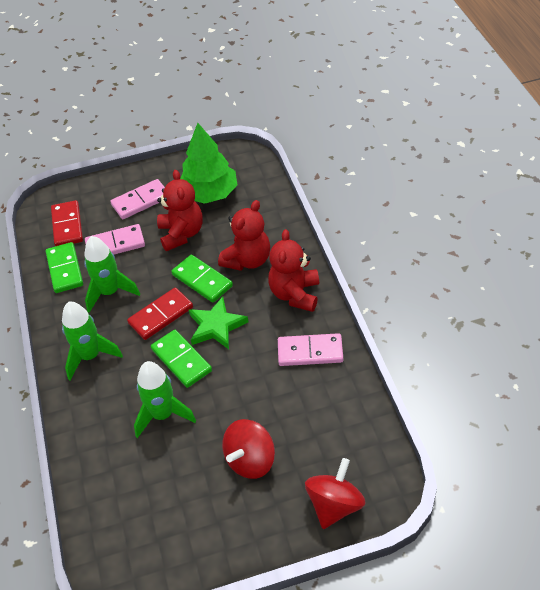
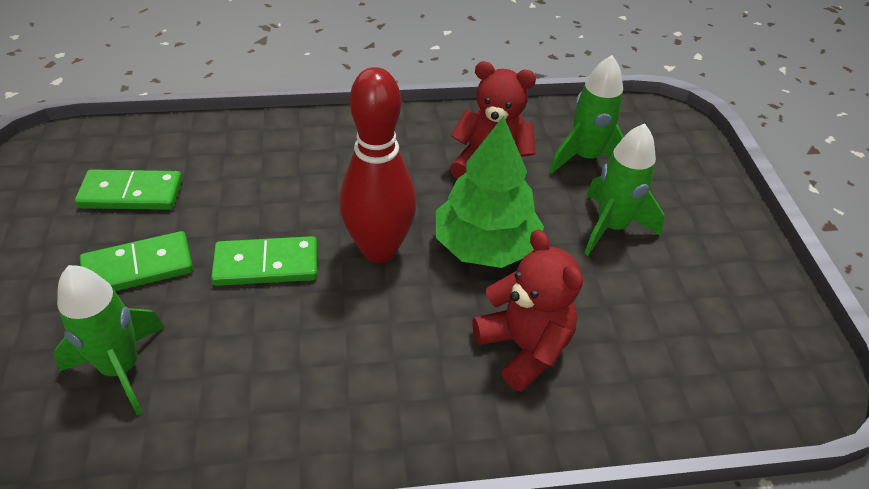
green star: [189,297,248,349] = 1 -> none = 0
pink domino: [85,224,145,254] [110,179,165,219] [278,333,343,366] = 3 -> none = 0
red bowling pin: none = 0 -> [340,67,416,263] = 1
red domino: [51,200,83,246] [127,288,193,340] = 2 -> none = 0
red spinning top: [222,419,275,479] [305,458,366,529] = 2 -> none = 0
red teddy bear: [157,170,203,251] [218,200,270,271] [268,229,319,312] = 3 -> [450,61,536,179] [472,229,583,391] = 2

